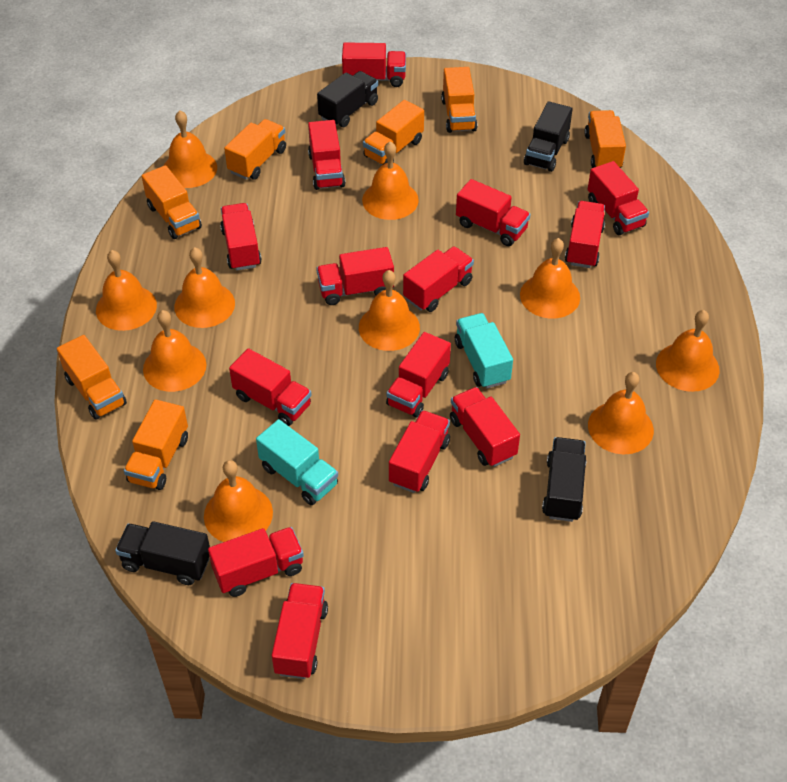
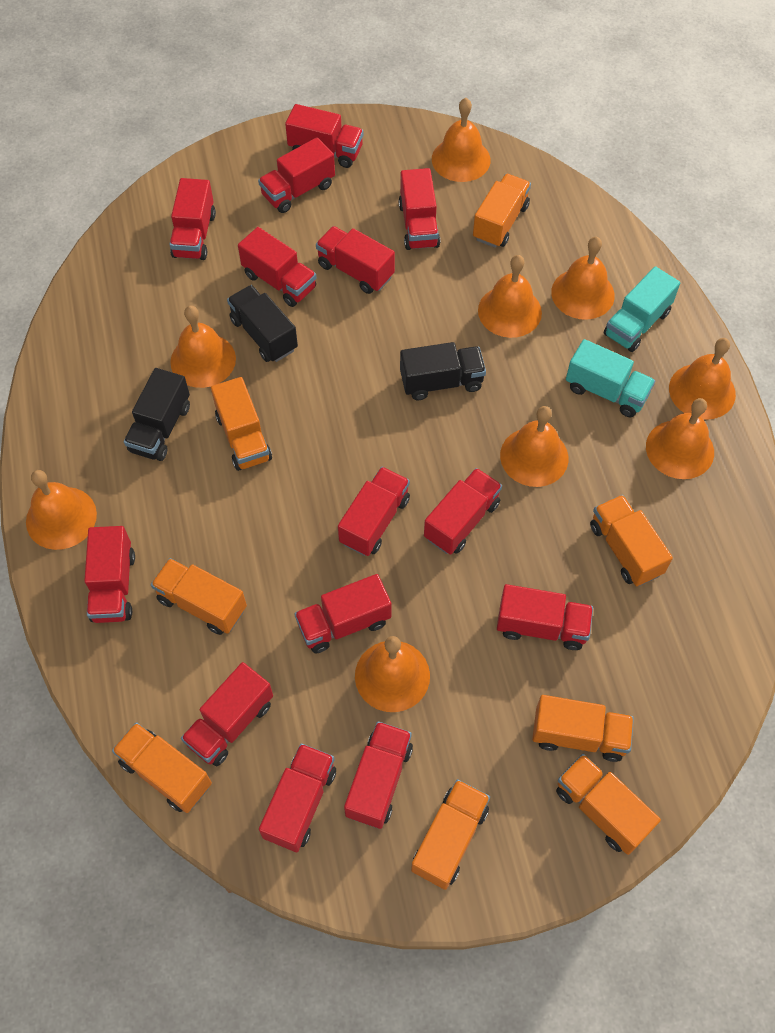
black truck: [115,521,210,585] [317,71,378,127] [524,101,573,172] [542,437,587,522] = 4 -> [124,368,190,461] [227,285,298,362] [400,342,486,400] = 3
orange bell: [96,250,157,331] [143,310,207,392] [164,110,217,188] [174,247,235,328] [204,460,273,542] [359,270,420,351] [362,141,419,220] [520,238,580,318] [588,372,654,454] [656,310,720,392] = 10 -> [26,470,97,550] [170,305,236,388] [355,636,430,712] [432,98,491,182] [478,255,542,338] [500,406,568,487] [551,237,615,320] [646,398,714,479] [669,338,736,420] = 9
orange truck: [57,335,127,420] [124,399,188,490] [142,165,202,239] [224,119,286,180] [363,100,424,165] [441,67,477,133] [584,110,626,168] = 7 -> [112,722,212,813] [151,558,247,635] [211,377,272,471] [411,779,490,890] [473,174,531,248] [532,695,634,762] [556,754,661,855] [590,495,673,586] = 8

